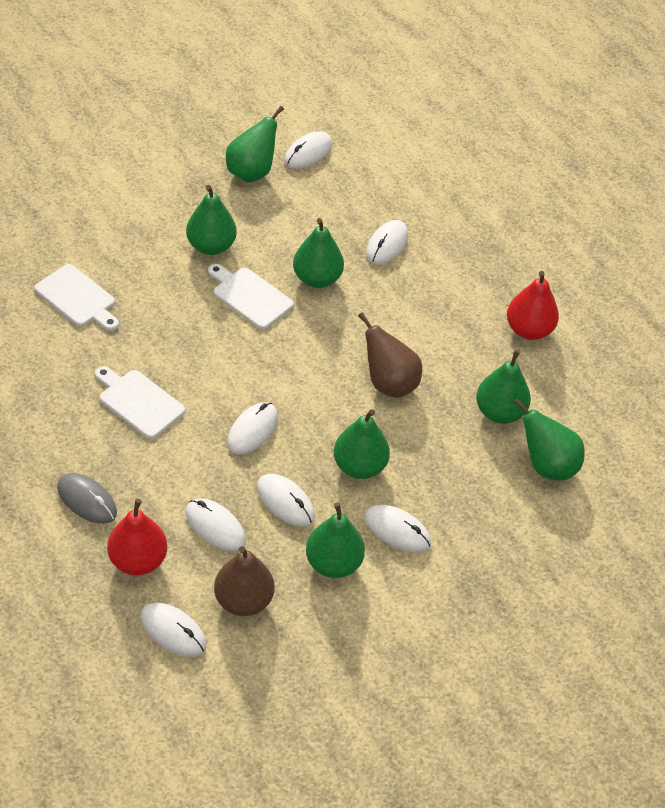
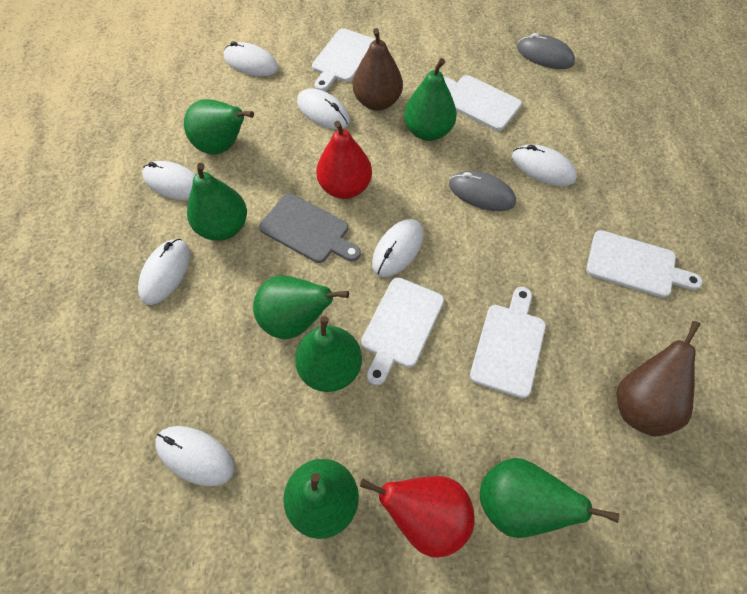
grey cutting board: none = 0 -> [259,193,361,263] = 1
grey mouse: [57,473,117,524] = 1 -> [449,171,516,211] [517,33,575,69] = 2
white cutting board: [35,264,119,331] [95,366,185,439] [208,264,294,329] = 3 -> [312,28,376,91] [361,277,444,386] [443,75,522,131] [470,287,546,398] [586,230,703,298] = 5

